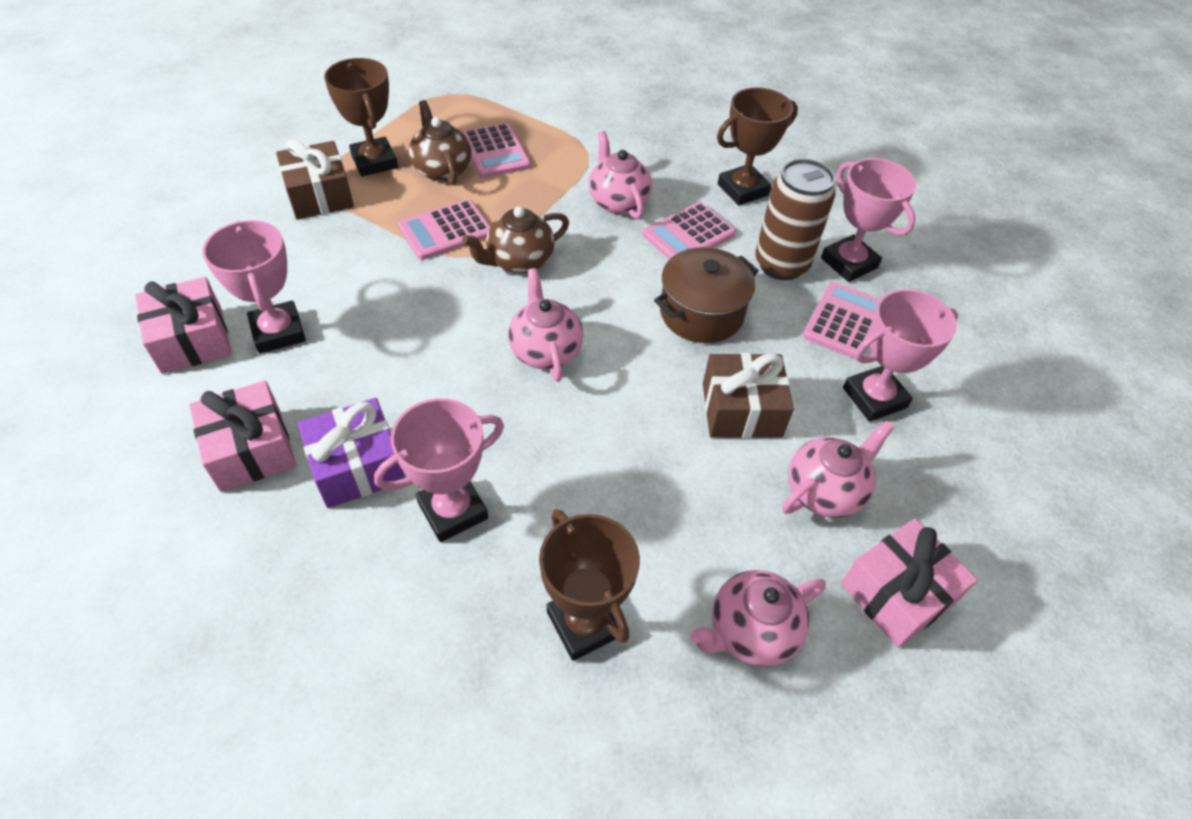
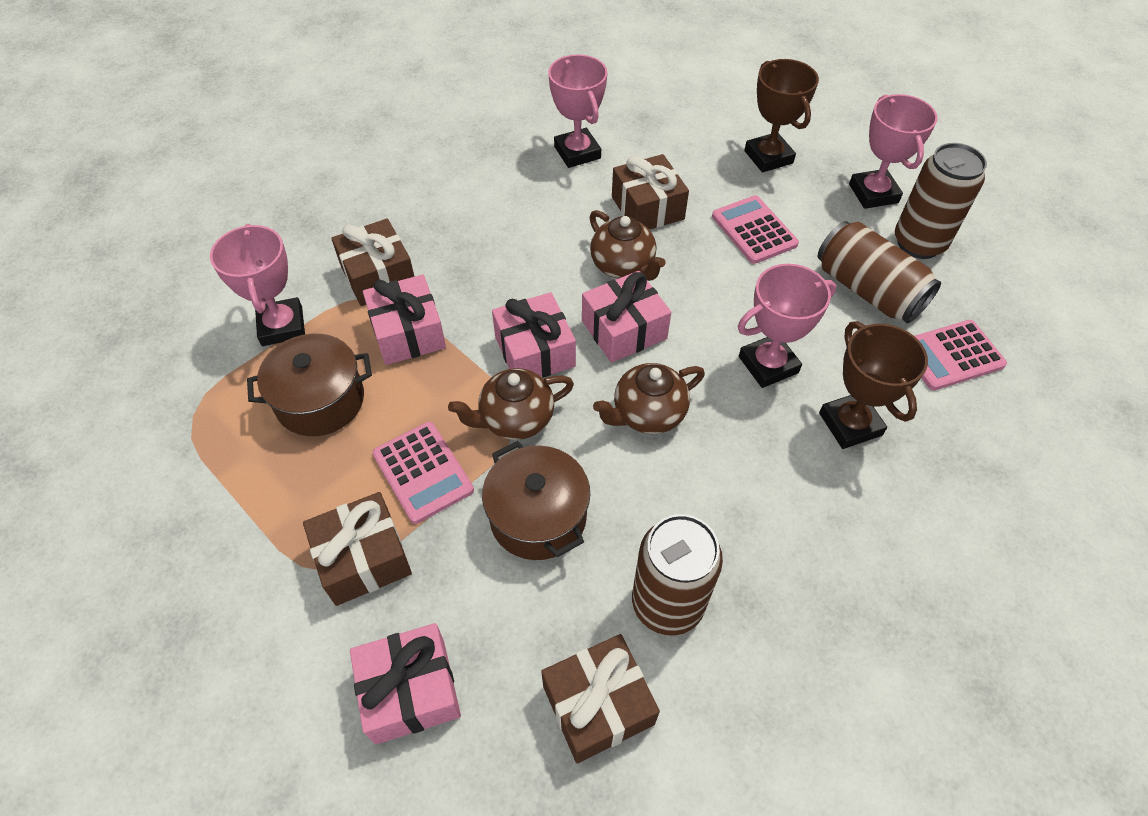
brown can: [755,159,835,280] = 1 -> [632,514,723,635] [818,221,941,323] [895,143,987,259] = 3
brown gift: [276,139,354,220] [703,353,794,438] = 2 -> [303,492,412,606] [331,218,415,306] [541,634,660,763] [612,154,689,230] = 4
brown pot: [654,247,759,343] = 1 -> [247,334,372,436] [482,441,590,560] = 2
brown teapot: [409,100,472,185] [462,207,569,273] = 2 -> [448,368,574,440] [589,210,666,281] [593,363,705,434] = 3
brown trophy: [324,58,398,177] [539,509,640,661] [717,87,798,205] = 3 -> [744,59,819,172] [819,321,928,449] = 2
pink calculator: [398,199,490,260] [462,123,531,178] [642,202,736,259] [803,282,880,359] = 4 -> [372,422,474,524] [712,196,799,264] [915,320,1007,390] = 3
pink gift: [135,277,232,374] [189,381,296,492] [840,518,978,647] = 3 -> [350,623,461,745] [363,275,446,365] [492,292,576,378] [582,271,671,363] = 4
pink teapot: [508,268,583,382] [589,131,652,219] [691,570,826,667] [782,421,894,518] = 4 -> none = 0
purple gift: [298,398,405,508] = 1 -> none = 0

